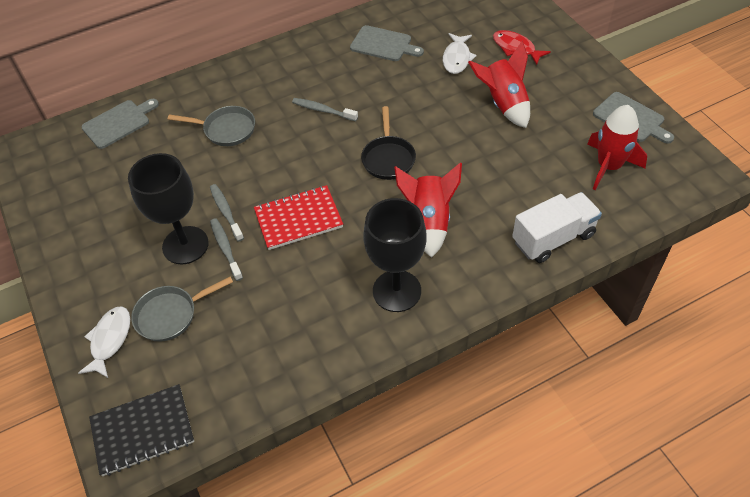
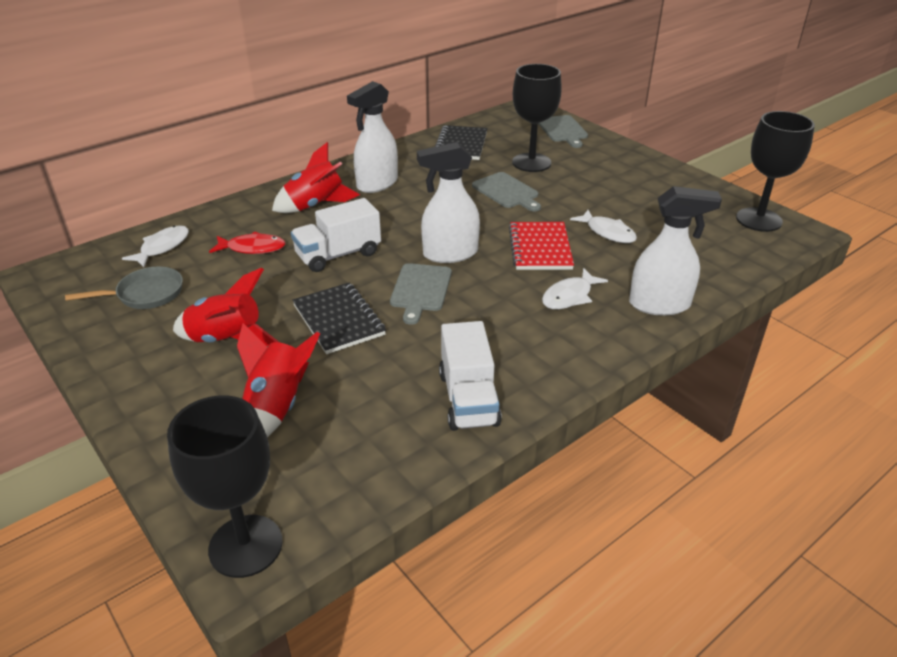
black goblet: [128,153,209,264] [363,198,426,312] = 2 -> [167,395,283,578] [512,64,562,172] [736,111,815,232] = 3
black notebook: [89,384,194,476] = 1 -> [292,283,386,354] [435,125,487,160] = 2
black pan: [361,106,416,180] = 1 -> none = 0
grey pan: [131,276,233,342] [168,106,255,146] = 2 -> [65,266,183,309] = 1
grey toothbrush: [210,184,244,242] [210,218,243,281] [292,98,358,121] = 3 -> none = 0
white fish: [78,306,130,378] [443,33,477,74] = 2 -> [122,225,189,267] [542,268,608,309] [570,210,637,243] = 3
white spray bottle: none = 0 -> [347,81,398,193] [417,142,480,263] [629,186,722,316] = 3
white truck: [512,192,602,263] = 1 -> [291,198,381,272] [439,321,502,431] = 2

